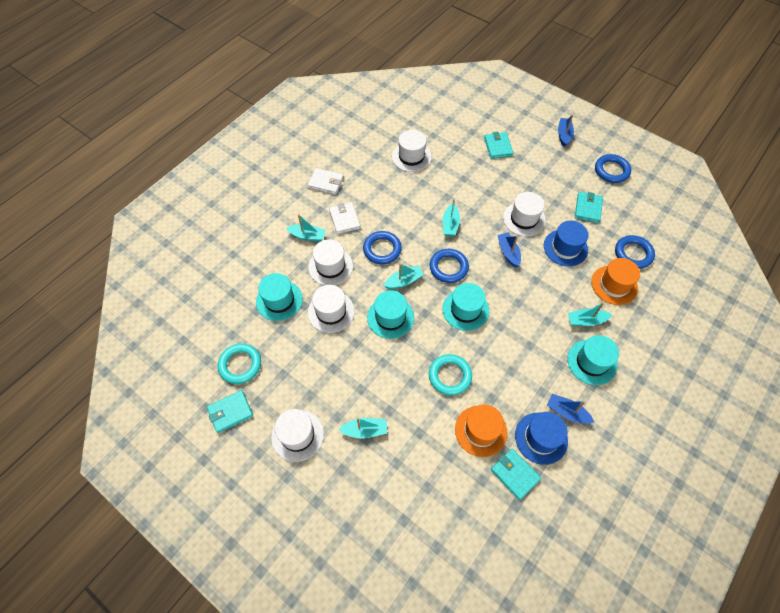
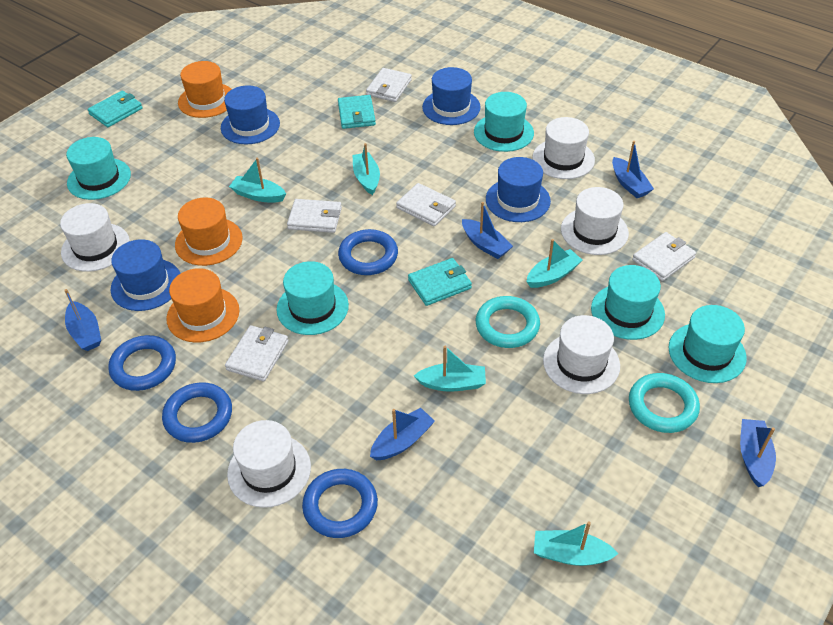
blue boat: [497,233,521,267] [547,394,594,424] [558,114,574,147] = 3 -> [64,289,101,351] [370,408,435,460] [462,202,513,259] [612,141,654,198] [740,419,776,487] = 5
blue hat: [515,412,568,465] [544,221,588,266] = 2 -> [111,239,181,311] [221,85,280,144] [422,67,481,125] [486,157,551,222] = 4
orange hat: [455,404,507,457] [591,258,640,305] = 2 -> [166,268,240,343] [175,198,243,266] [178,61,232,118] = 3
turquoise hat: [256,273,303,321] [367,290,414,339] [442,283,489,331] [567,335,619,385] = 4 -> [66,137,131,200] [277,261,349,335] [474,92,534,152] [591,265,665,340] [668,305,747,383] = 5
turquoise wallet: [207,390,253,433] [484,132,513,159] [491,449,541,500] [575,192,603,223] = 4 -> [88,91,143,127] [338,95,376,129] [408,258,472,306] = 3
white wallet: [308,168,344,195] [329,202,361,234] = 2 -> [225,325,289,381] [287,199,342,233] [366,68,412,102] [396,183,456,227] [632,232,696,281] = 5

